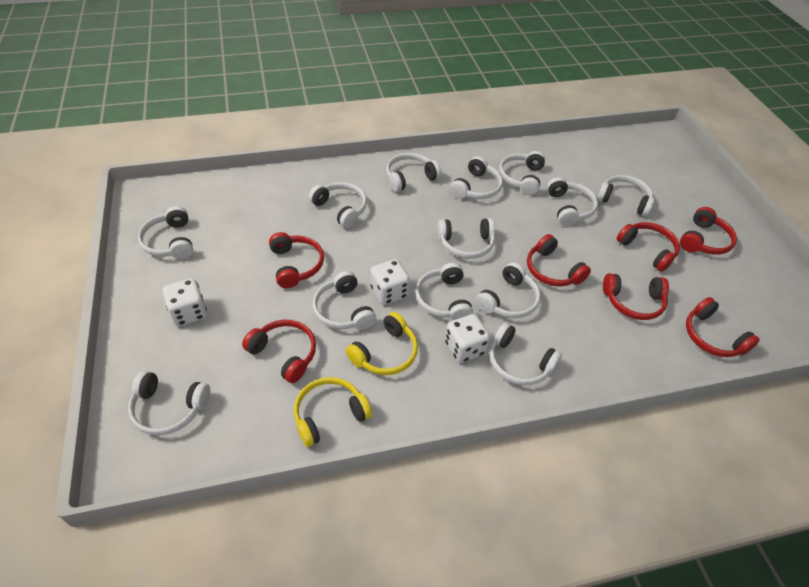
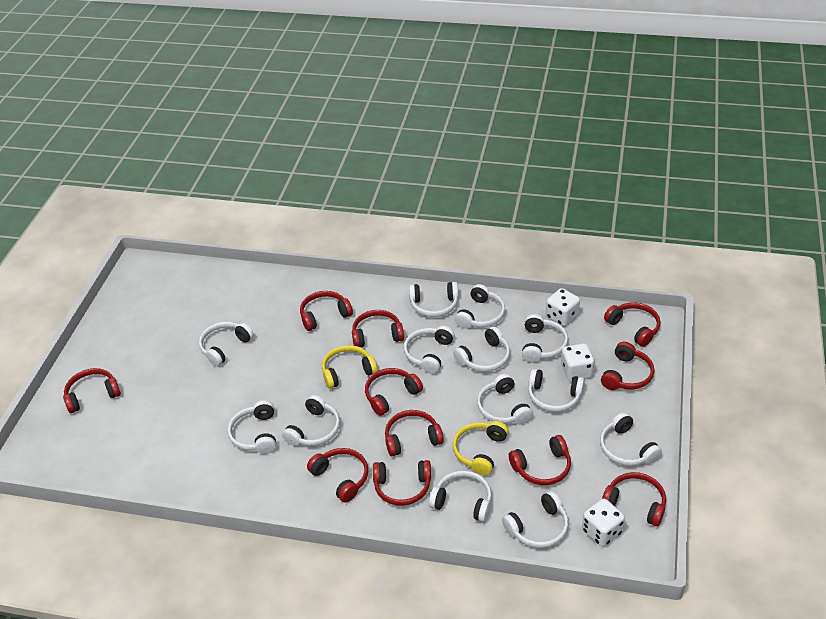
red headphones: [242,320,316,383] [269,232,324,288] [527,234,591,287] [603,273,669,320] [617,222,680,272] [680,207,737,255] [686,297,760,357] = 7 -> [63,368,121,413] [300,291,353,331] [307,448,368,503] [352,310,404,347] [365,368,423,416] [373,460,431,506] [385,410,444,456] [509,435,571,485] [601,342,654,390] [602,472,666,526] [604,302,660,347] = 11

